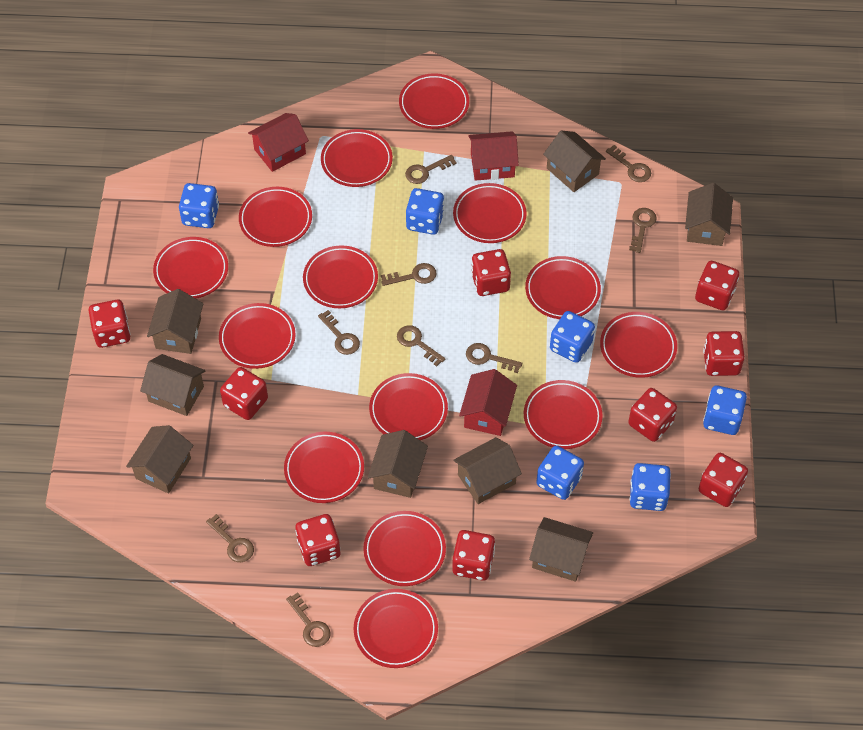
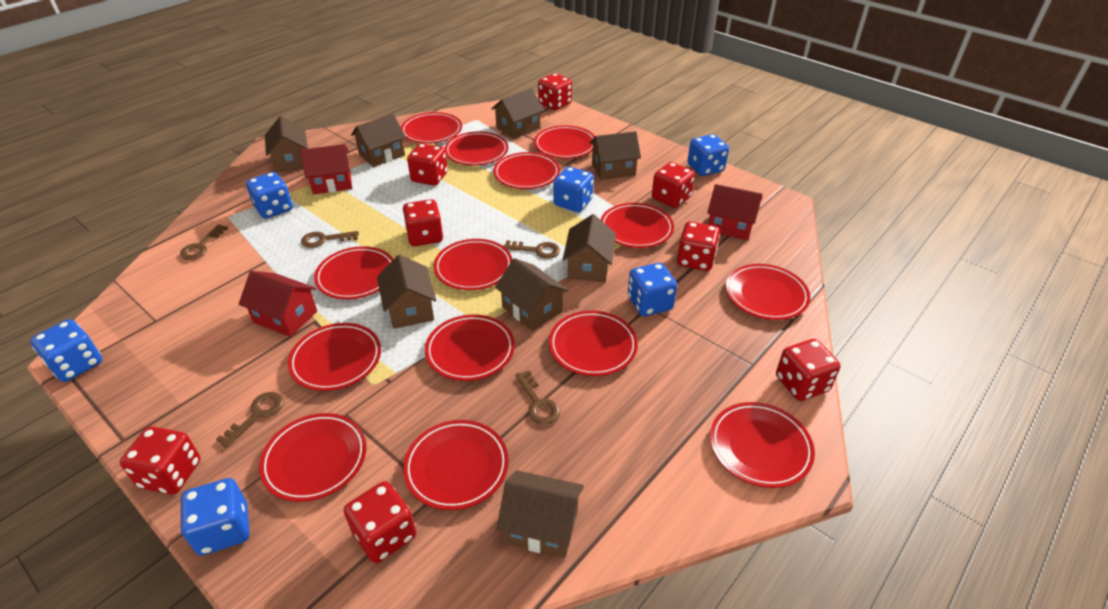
brown key: [206,514,254,562] [286,592,331,647] [318,310,360,355] [381,263,437,286] [397,325,445,367] [405,155,457,184] [466,343,522,373] [606,145,651,182] [629,208,657,253] = 9 -> [180,224,228,260] [216,392,284,448] [301,231,359,248] [504,240,560,259] [516,370,560,425] = 5
red dice: [88,300,131,348] [220,367,268,420] [296,514,341,566] [452,530,495,581] [471,249,511,296] [628,388,677,442] [695,261,739,310] [698,453,748,507] [703,331,745,376] = 9 -> [120,426,201,495] [344,481,416,563] [403,199,443,246] [407,143,448,186] [538,73,572,110] [652,162,695,208] [677,222,720,271] [776,339,841,401] = 8

